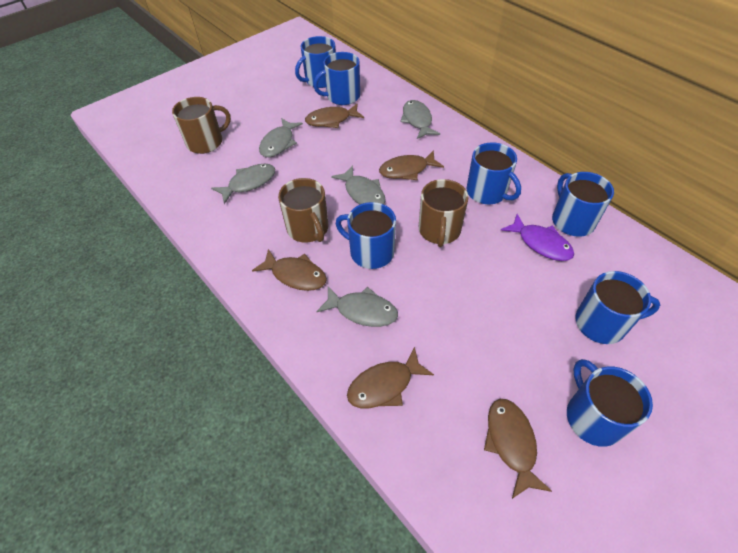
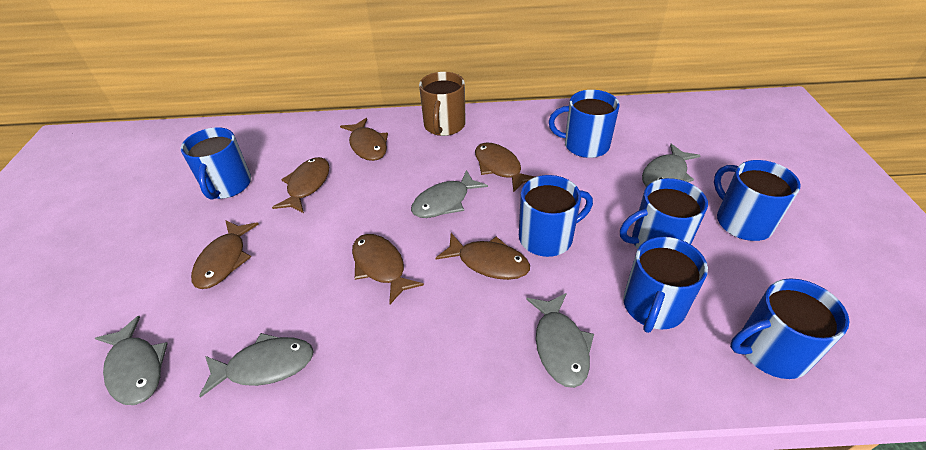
brown fish: [252,249,327,291] [305,103,364,128] [347,347,434,408] [379,150,444,180] [484,399,552,499] = 5 -> [191,220,259,289] [272,157,329,213] [340,118,388,161] [352,234,424,304] [435,233,530,280] [475,143,535,193] = 6
brown mug: [172,97,231,154] [278,178,328,242] [419,179,468,247] = 3 -> [419,72,466,136] = 1
purple fish: [501,214,574,261] = 1 -> none = 0

